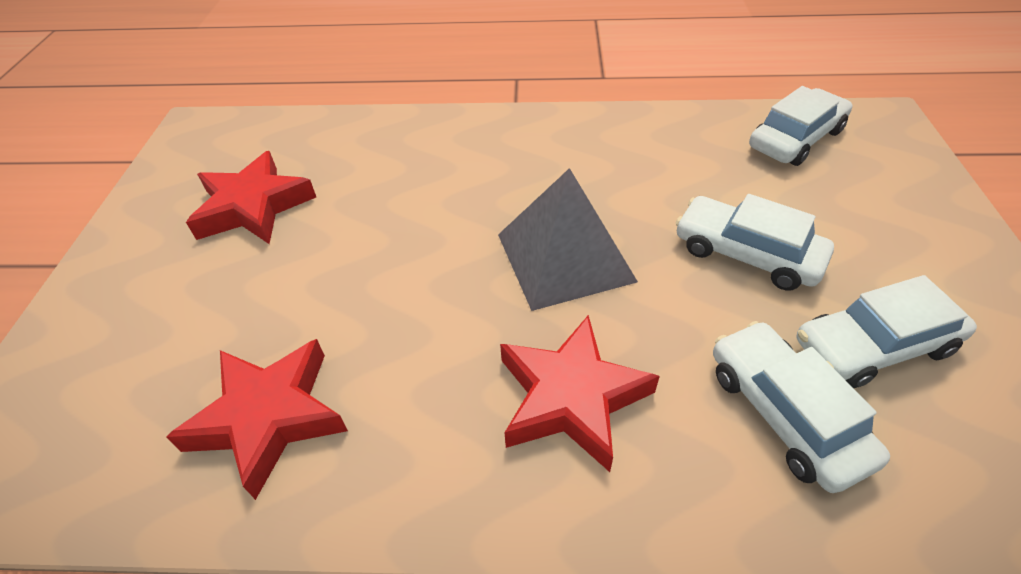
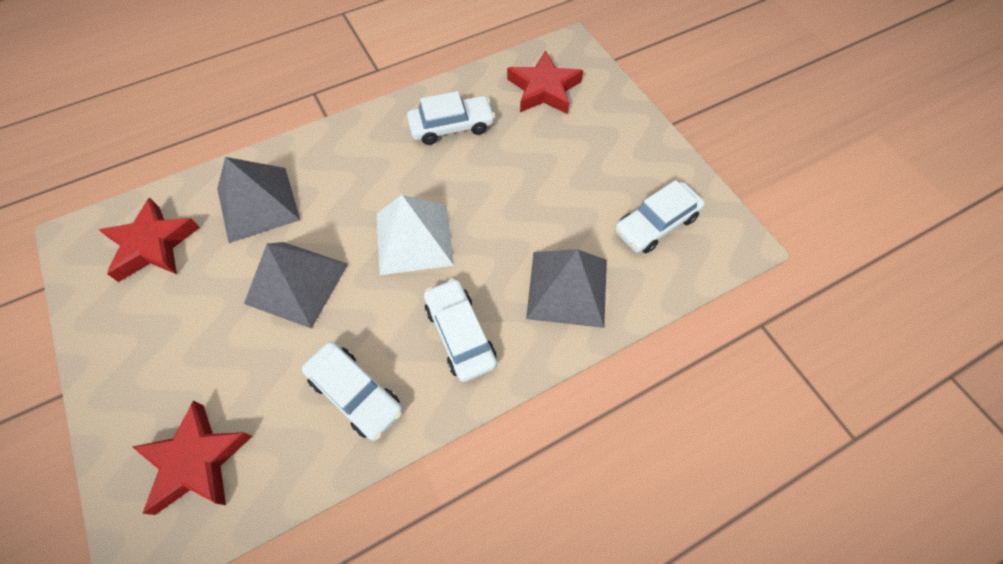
grey pyramid: [498,168,638,311] = 1 -> [217,157,300,243] [244,242,348,329] [526,249,607,328] = 3
white pyramid: none = 0 -> [376,195,454,275] = 1

